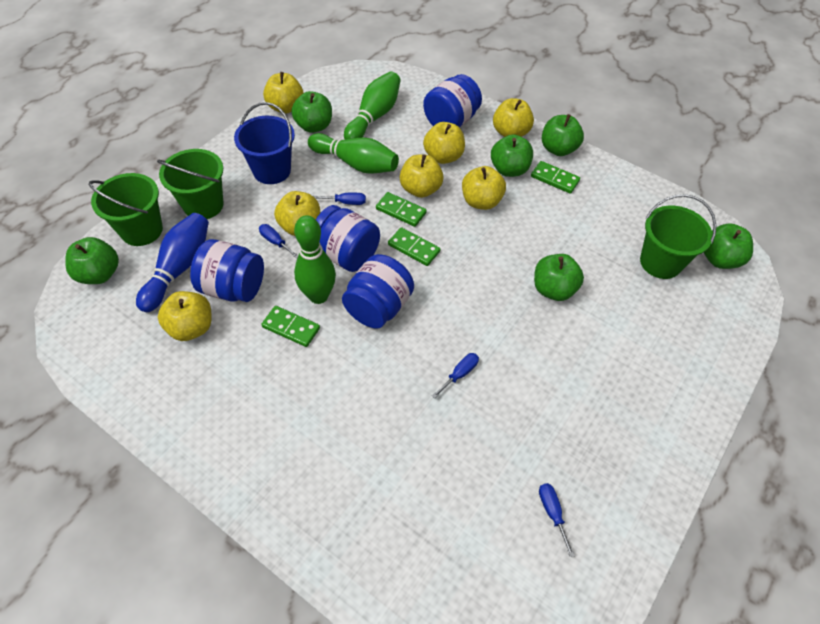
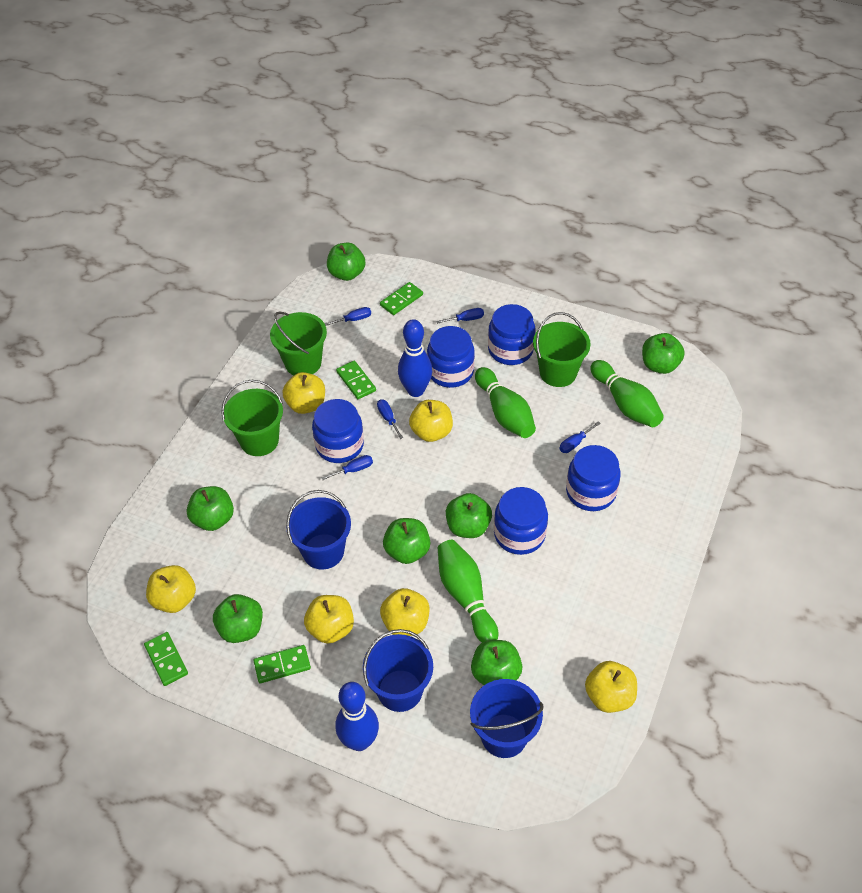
blue bowling pin: [136,213,209,312] = 1 -> [336,682,379,751] [398,319,432,397] = 2
blue bucket: [234,102,295,184] = 1 -> [286,490,351,569] [363,629,433,712] [470,679,544,758] = 3
blue jar: [190,239,264,302] [316,205,380,272] [342,254,414,329] [423,74,482,128] = 4 -> [312,399,364,463] [427,326,475,388] [488,304,536,365] [494,487,548,555] [566,445,621,511] = 5
blue screwdriver: [259,224,298,259] [313,193,366,205] [432,353,479,398] [539,483,575,557] = 4 -> [321,455,373,480] [325,307,371,326] [377,399,403,439] [436,308,484,324] [559,421,601,453] = 5
green apple: [65,237,119,284] [291,91,332,133] [491,134,533,177] [534,254,584,301] [542,114,584,156] [704,223,753,269] = 6 -> [187,486,234,531] [213,594,263,643] [327,243,365,281] [383,518,430,564] [446,493,492,538] [471,640,522,685] [642,333,685,374] = 7
yellow apple: [158,291,212,341] [263,72,304,114] [274,191,320,236] [400,154,444,198] [423,122,465,164] [462,166,506,210] [493,98,534,137] = 7 -> [146,565,196,613] [283,372,325,414] [304,595,354,644] [380,588,430,636] [409,400,453,442] [585,661,637,713] = 6

